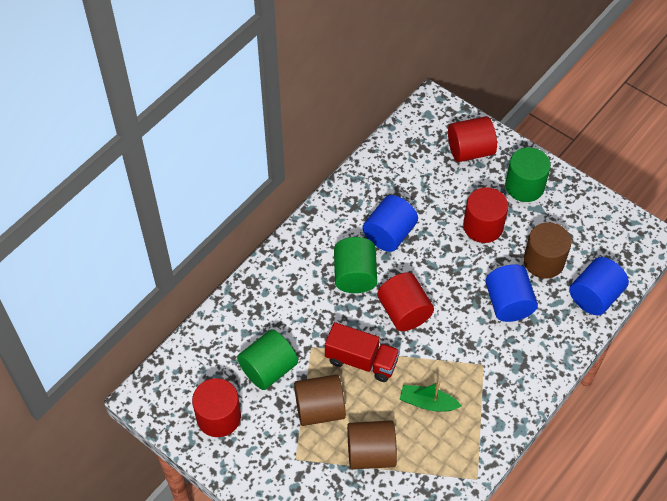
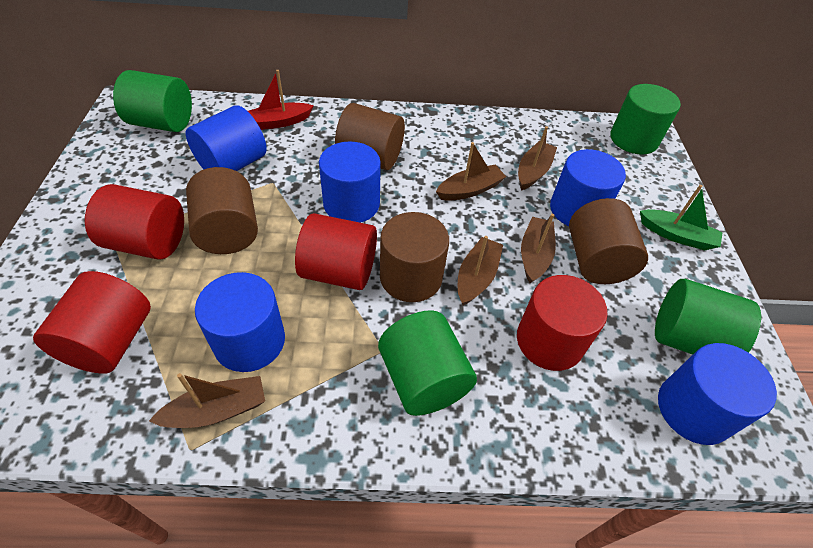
blue cylinder: [363,195,418,252] [485,264,538,322] [570,257,629,315] = 3 -> [186,105,267,171] [195,272,285,372] [319,141,381,223] [550,149,626,226] [658,343,777,445] = 5
brown boat: none = 0 -> [149,373,265,428] [436,142,506,201] [458,236,503,305] [518,126,557,191] [521,214,556,283] = 5
brown cylinder: [294,374,346,426] [347,420,397,470] [523,222,572,278] = 3 -> [186,167,258,254] [335,103,405,170] [380,212,449,302] [569,198,648,284] = 4
green cylinder: [237,329,298,390] [334,237,377,293] [505,147,551,202] = 3 -> [113,70,192,132] [378,310,477,416] [610,84,681,155] [655,279,761,355] = 4
red boat: none = 0 -> [248,70,314,130] = 1
red truck: [325,322,400,382] = 1 -> none = 0

